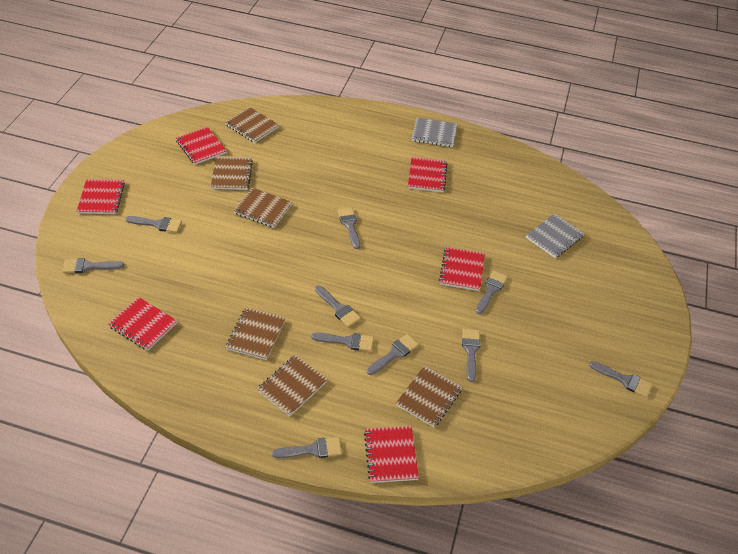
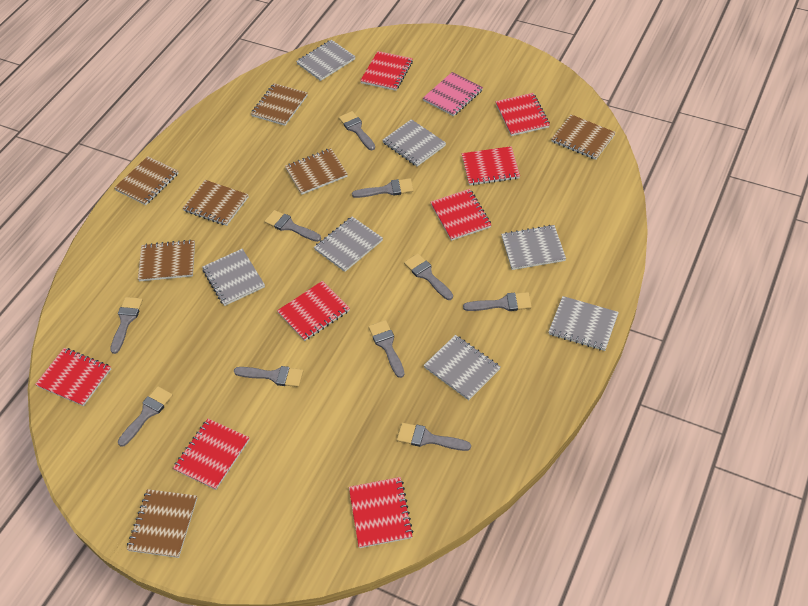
brown notebook: [211,156,253,190] [225,107,279,143] [226,308,285,360] [233,188,292,228] [257,355,328,416] [396,365,462,427] = 6 -> [114,156,179,205] [127,489,197,558] [138,240,195,281] [182,180,248,226] [251,83,308,126] [285,148,348,195] [551,115,616,160] = 7
grey notebook: [412,117,457,147] [526,213,584,258] = 2 -> [202,249,265,306] [296,40,356,81] [314,217,383,272] [382,119,446,167] [423,335,500,400] [501,225,566,270] [549,296,619,351] = 7
pink notebook: none = 0 -> [423,72,483,116] = 1
red notebook: [77,179,125,214] [108,297,177,351] [176,127,227,165] [364,426,419,483] [408,157,447,192] [439,247,485,291] = 6 -> [35,348,111,406] [173,419,250,490] [277,281,350,341] [349,477,413,548] [360,51,413,91] [431,189,491,241] [462,146,520,186] [495,93,550,136] = 8

